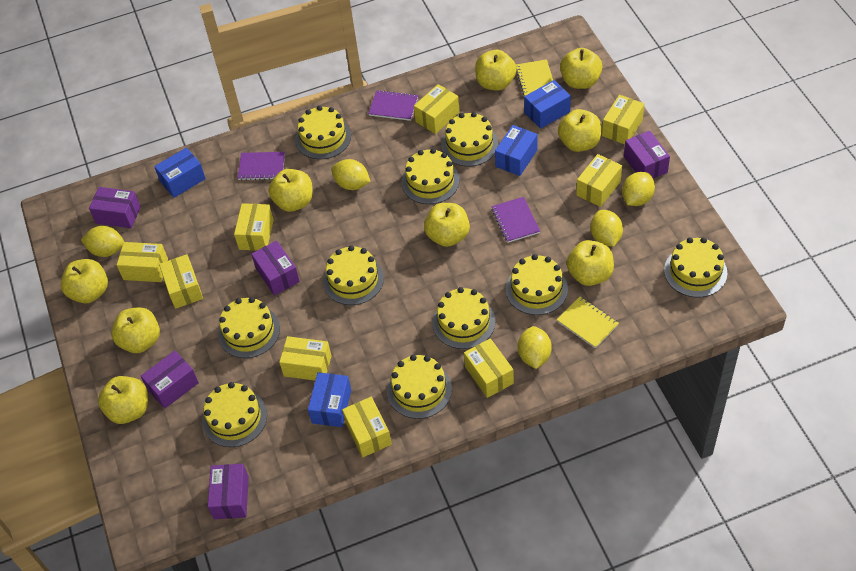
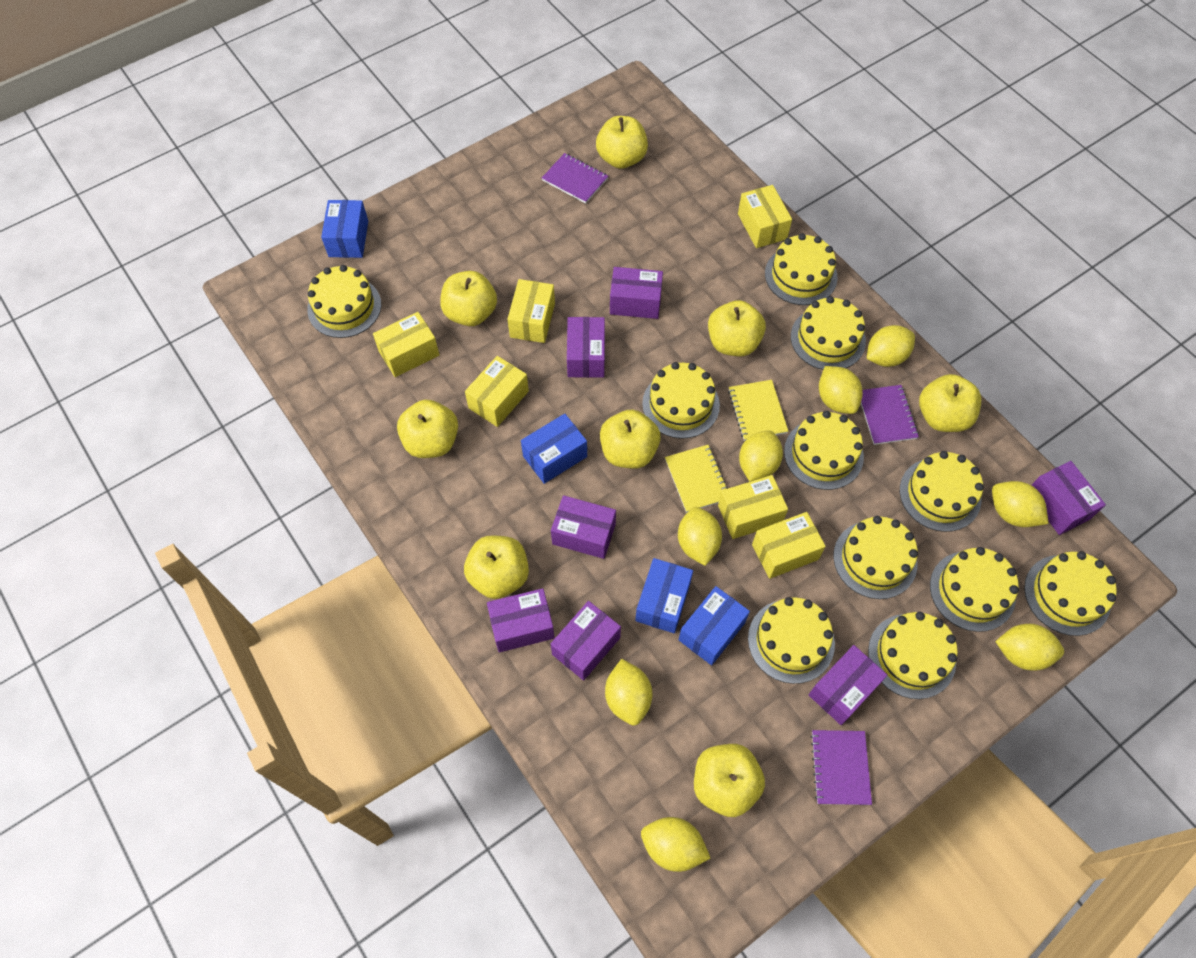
purple box: [89,187,141,228] [140,351,199,409] [208,464,249,519] [251,241,300,296] [624,131,670,179] = 5 -> [487,588,555,652] [551,495,616,559] [551,601,621,681] [567,317,605,378] [610,267,663,319] [809,645,887,725] [1031,461,1106,535] = 7
yellow apple: [61,259,108,303] [98,376,148,424] [111,307,160,353] [269,169,313,212] [424,203,470,247] [475,50,517,91] [558,109,601,152] [560,48,602,89] [567,240,614,286] = 9 -> [397,400,458,458] [440,271,497,326] [464,535,529,599] [596,116,648,169] [600,410,661,469] [694,744,765,817] [708,300,766,356] [919,374,981,432] = 8
yellow box: [117,242,168,282] [159,254,203,309] [234,203,274,251] [279,336,332,381] [342,397,392,457] [414,84,460,134] [464,338,514,398] [576,154,622,207] [602,95,644,144] = 9 -> [373,312,439,377] [465,356,529,427] [507,279,555,343] [718,475,788,539] [738,185,792,248] [752,512,826,579] = 6
yellow cake: [202,382,267,447] [218,297,280,358] [295,106,351,159] [323,245,384,305] [387,355,452,419] [402,148,459,204] [432,287,495,349] [441,112,498,166] [506,254,568,315] [664,237,727,298] = 10 -> [307,265,381,338] [642,362,720,439] [748,597,835,684] [765,233,838,305] [784,411,864,490] [791,296,866,370] [833,516,918,599] [868,612,958,699] [900,451,984,532] [930,547,1019,632] [1024,551,1117,636] = 11
yellow lemon: [81,226,124,257] [331,159,371,190] [518,326,552,369] [590,210,623,247] [622,172,655,206] = 5 -> [605,659,652,726] [641,817,710,872] [678,507,722,566] [739,430,783,481] [819,366,863,414] [867,325,915,367] [992,481,1048,527] [995,624,1064,671] = 8

